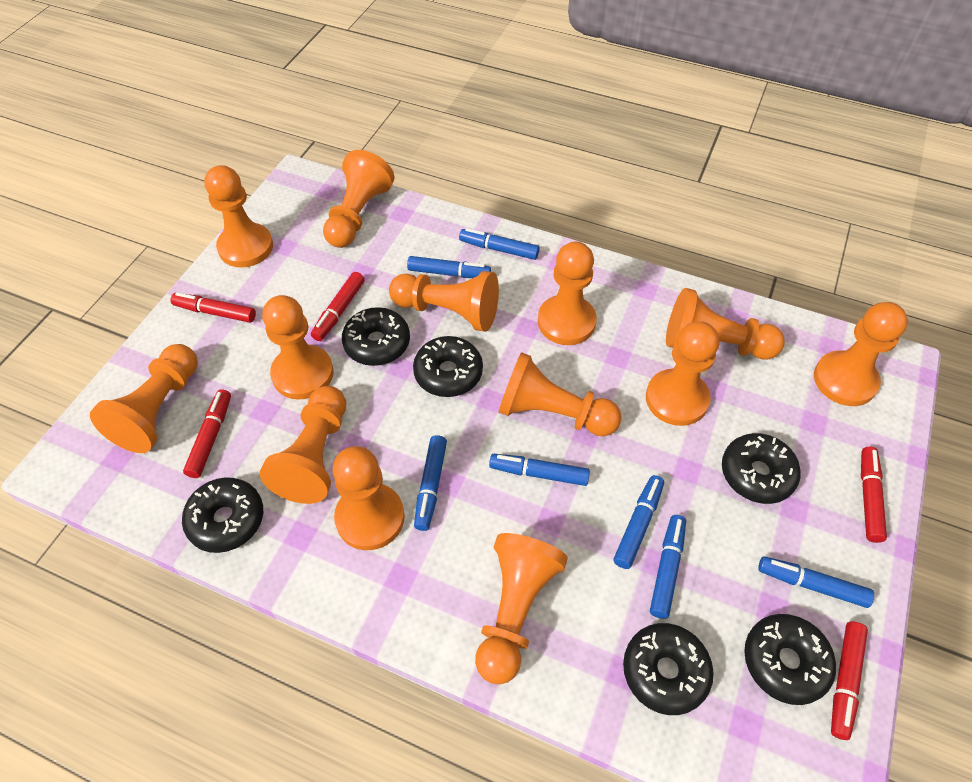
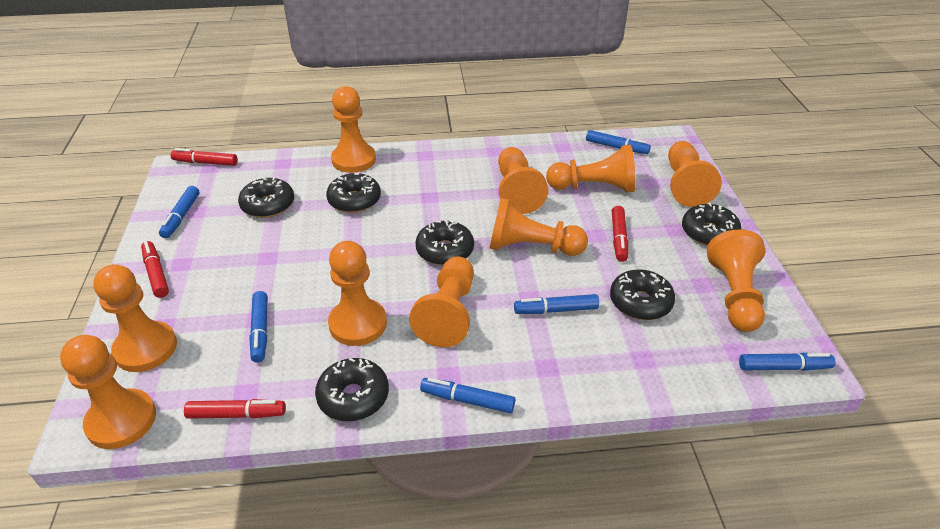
blue marker: [407,256,491,278] [414,435,447,531] [459,228,540,260] [489,454,590,486] [613,475,664,569] [650,515,686,619] [758,556,874,608] = 7 -> [159,186,199,238] [249,291,268,362] [420,378,515,413] [514,294,599,314] [586,130,651,154] [739,353,835,371] = 6
orange pawn: [90,344,198,453] [204,165,273,268] [260,386,346,504] [262,295,334,400] [323,150,394,248] [332,446,405,550] [389,271,499,332] [475,533,568,685] [499,352,622,436] [538,241,597,345] [646,321,719,426] [666,288,785,359] [814,302,908,406] = 13 -> [60,335,156,449] [93,264,177,372] [328,241,387,346] [331,86,376,173] [409,256,474,347] [489,198,588,256] [498,147,548,214] [546,145,635,193] [668,141,722,207] [707,229,765,332] = 10
red marker: [171,292,256,323] [183,389,231,478] [311,272,365,341] [831,621,868,740] [861,446,887,543] = 5 -> [141,241,169,298] [171,148,237,166] [184,399,286,419] [612,206,628,262] = 4

